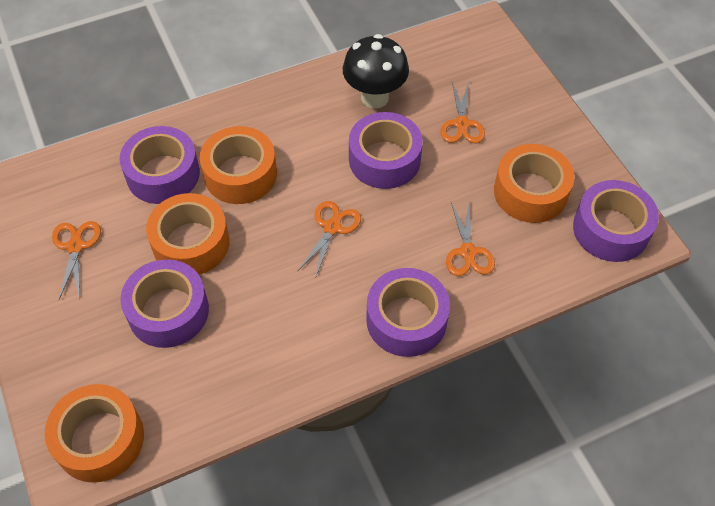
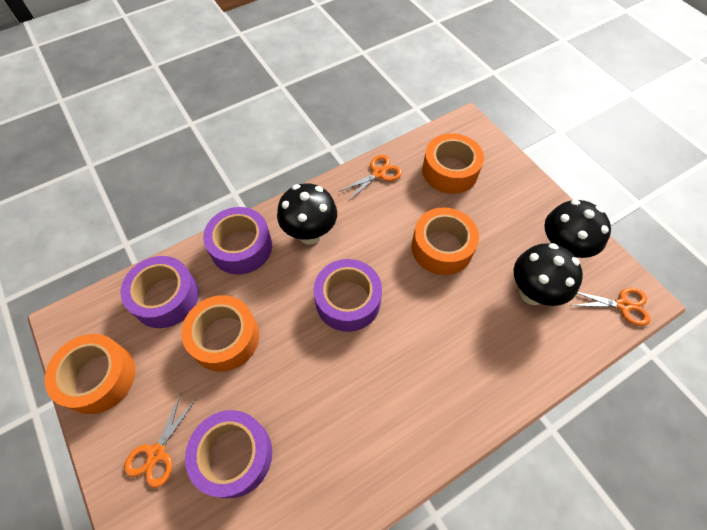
black mushroom: [343,34,409,109] = 1 -> [277,183,337,245] [514,243,583,306] [544,200,611,258] = 3
orange scissors: [52,221,101,300] [297,201,361,279] [441,82,485,143] [446,199,495,276] = 4 -> [124,393,197,488] [339,155,402,201] [570,288,651,326] = 3
purple tape: [120,126,200,204] [121,259,209,348] [349,112,423,189] [366,268,450,357] [573,180,659,262] = 5 -> [120,256,199,328] [185,410,272,498] [203,207,272,274] [313,259,382,332] = 4

